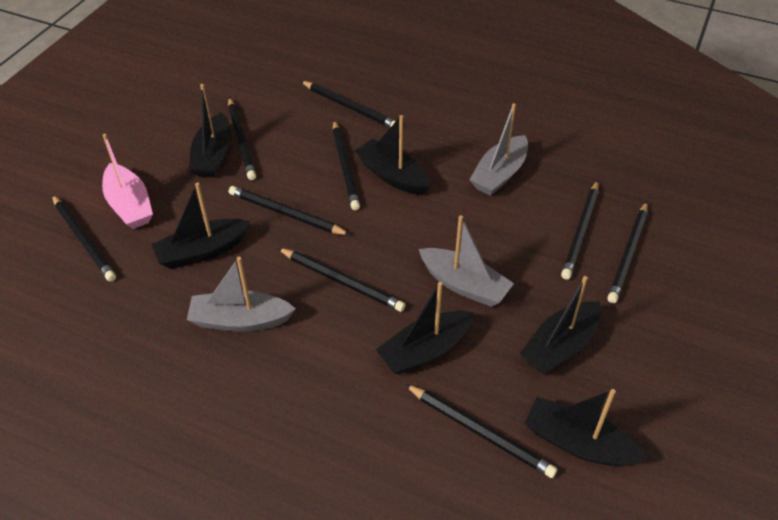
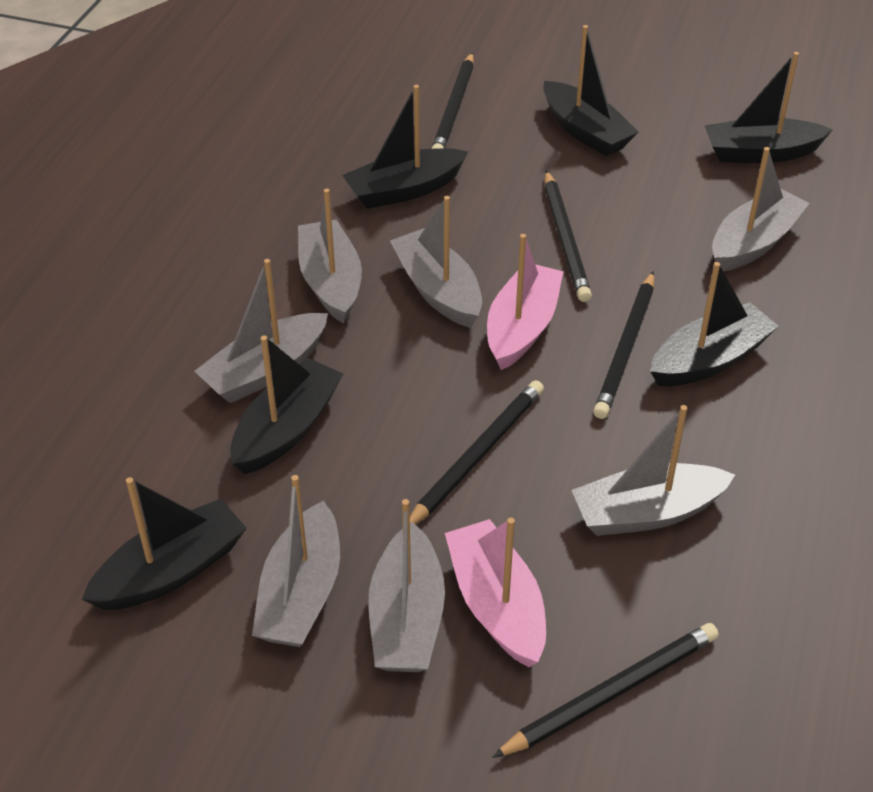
black pencil: [52,195,116,282] [228,97,256,180] [229,186,350,235] [278,248,406,312] [301,81,396,128] [333,120,360,210] [405,384,557,478] [561,180,598,280] [607,202,648,303] = 9 -> [410,380,544,524] [432,53,474,149] [492,623,718,758] [545,170,592,302] [593,271,654,419] = 5
grey boat: [187,257,296,332] [419,215,514,307] [469,103,528,196] = 3 -> [194,259,328,403] [252,475,340,647] [298,189,362,324] [368,499,445,672] [390,196,482,328] [572,405,735,536] [712,147,810,271] = 7
pink boat: [102,134,153,229] = 1 -> [445,517,546,667] [487,234,564,370] = 2

